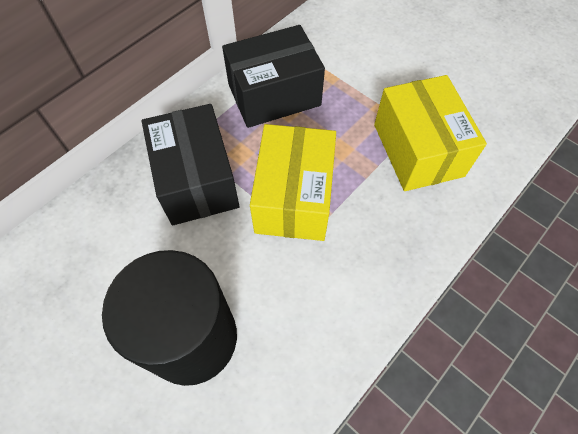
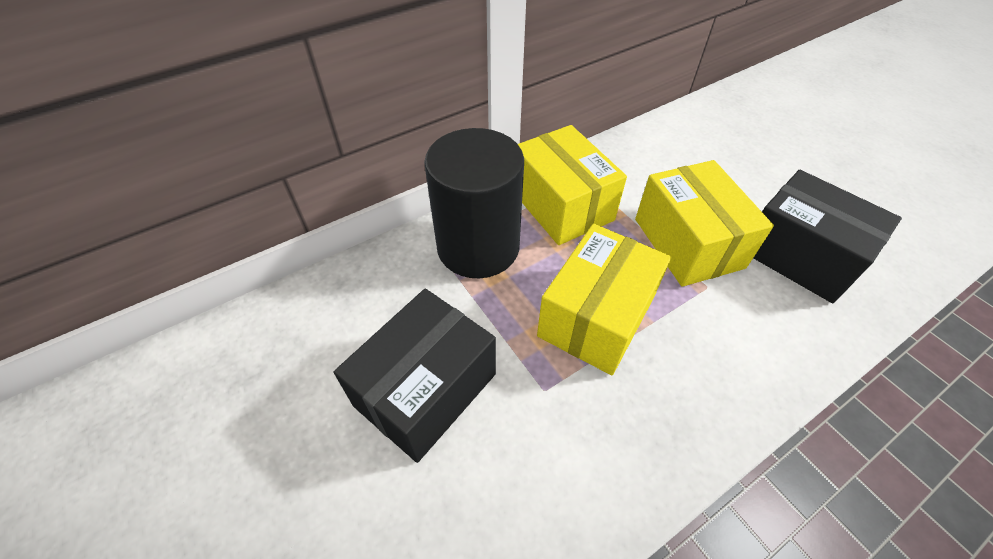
yellow box: [250,124,336,241] [374,75,487,191] = 2 -> [518,125,627,245] [537,224,671,375] [635,160,774,287] = 3

